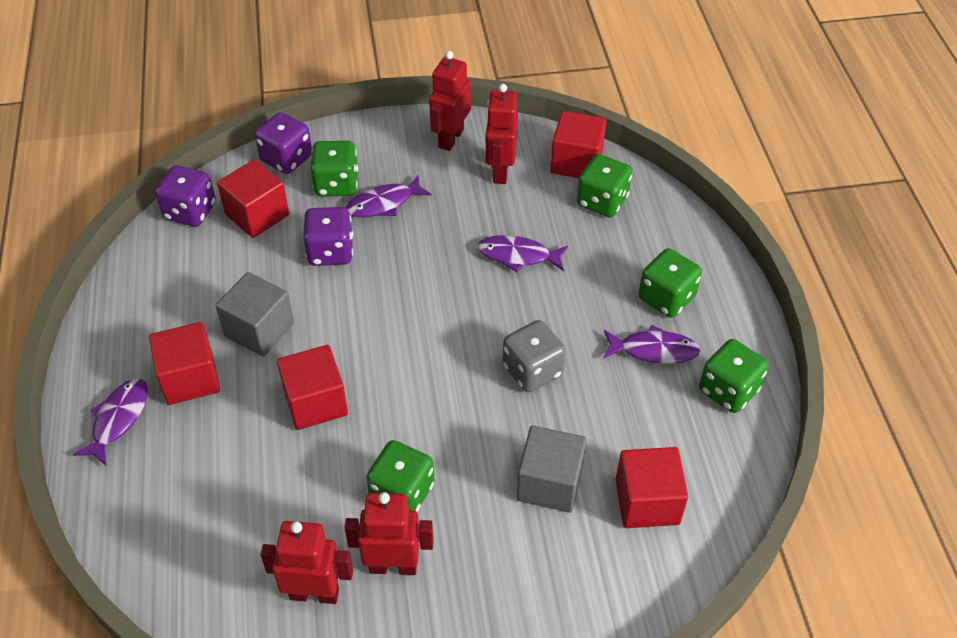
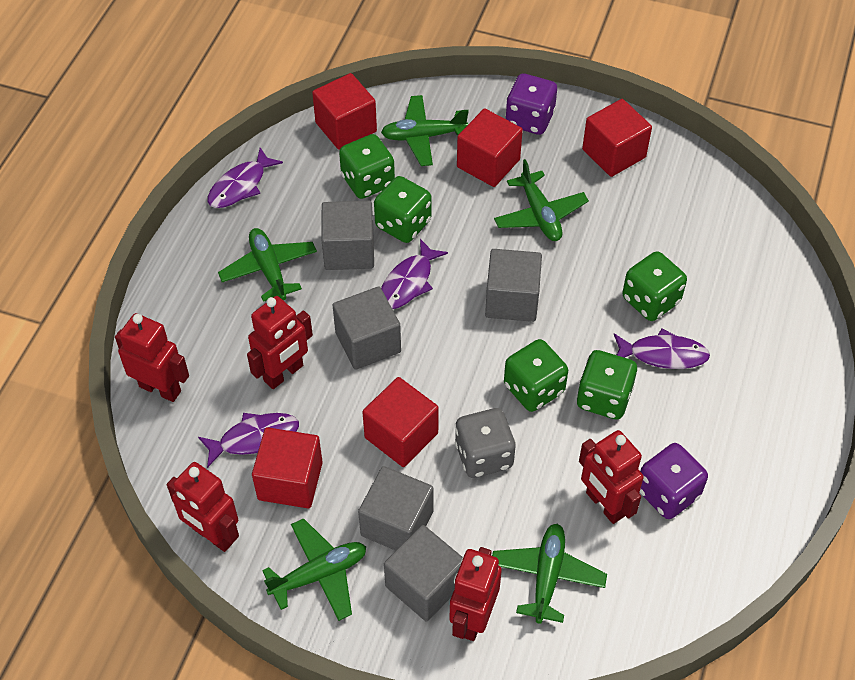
green plane: none = 0 -> [218,228,317,302] [262,518,366,621] [381,95,469,166] [492,524,607,624] [494,159,589,241] = 5
grey cube: [216,272,294,357] [517,426,587,513] = 2 -> [321,201,374,270] [332,286,401,370] [358,466,434,551] [384,525,462,622] [485,249,542,322] = 5
purple dice: [155,165,216,227] [255,112,312,174] [303,207,353,266] = 3 -> [505,73,557,135] [639,443,708,519] = 2
red robot: [260,521,353,604] [345,492,434,575] [429,51,471,151] [485,84,518,184] = 4 -> [115,313,189,402] [167,462,239,552] [247,296,313,389] [449,547,502,641] [579,430,644,524] = 5

